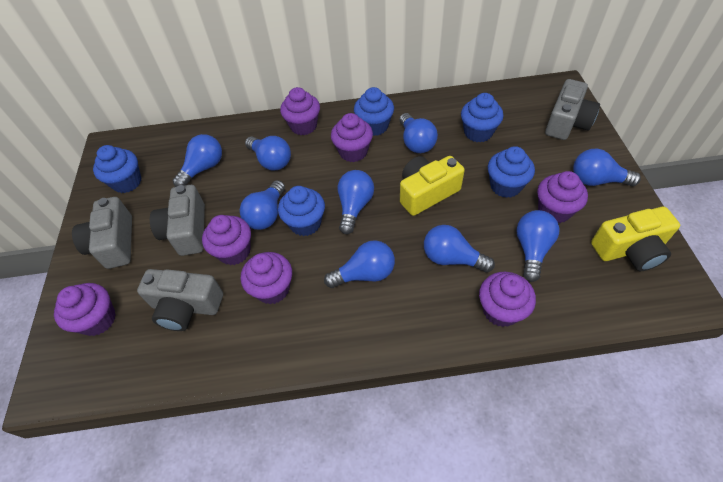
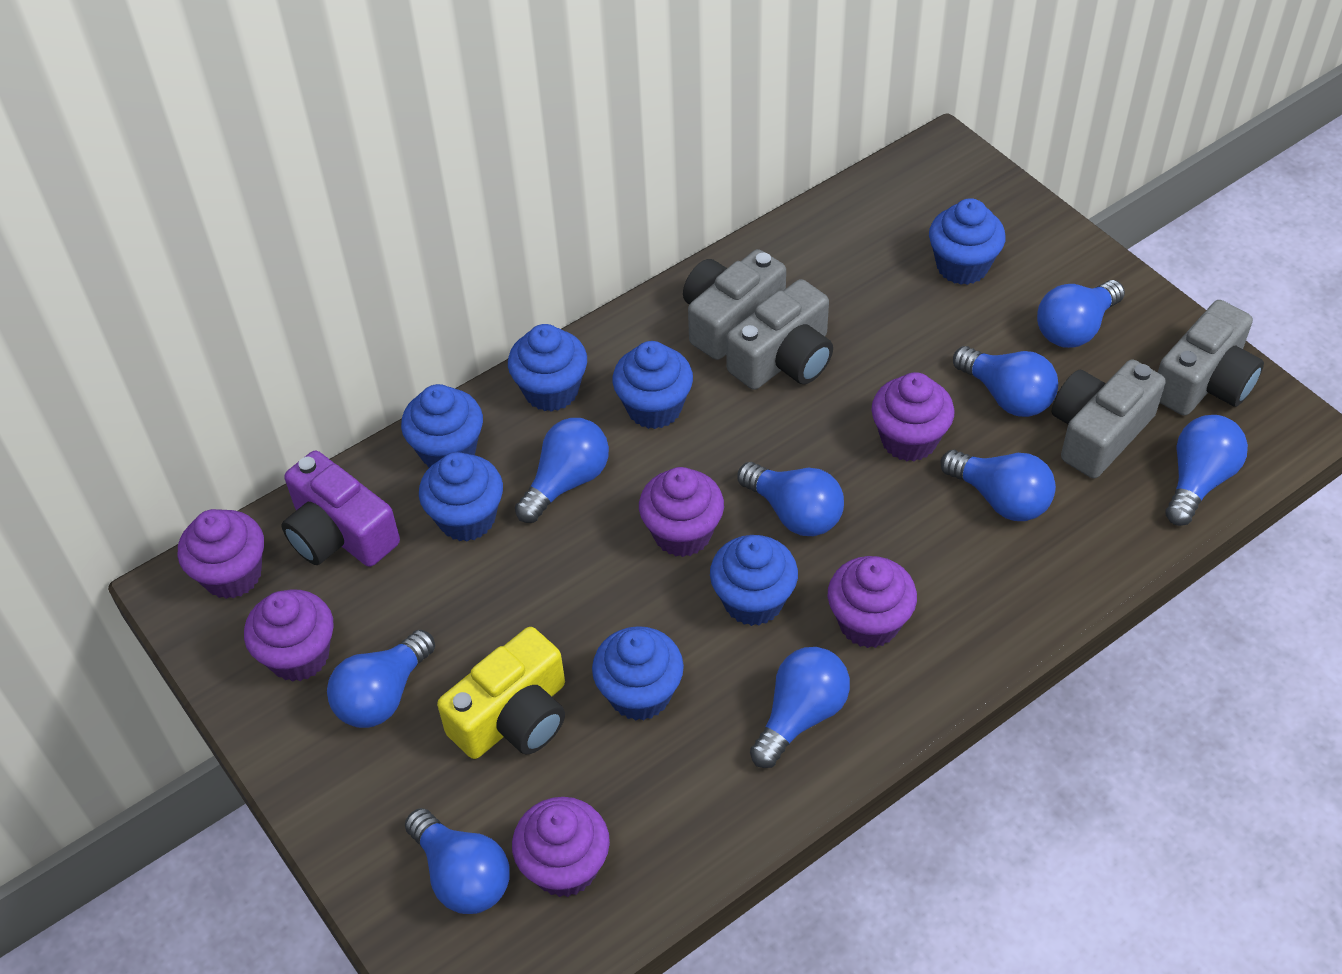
blue cupcake: [93,145,141,193] [278,186,325,236] [354,87,394,136] [461,93,503,143] [488,146,535,198] = 5 -> [401,384,483,468] [419,452,503,541] [508,324,587,412] [592,626,684,721] [613,341,693,429] [710,535,798,626] [929,198,1006,285] = 7
purple camera: none = 0 -> [281,451,400,567] = 1
purple cupcake: [54,283,116,336] [202,215,251,265] [241,252,292,304] [280,87,320,135] [331,113,373,162] [479,272,536,327] [537,171,588,223] = 7 -> [178,509,264,599] [244,589,334,682] [512,797,610,897] [639,467,724,557] [828,556,917,648] [871,372,955,461] = 6
yellow camera: [400,156,465,216] [591,207,680,271] = 2 -> [437,627,565,759] = 1

